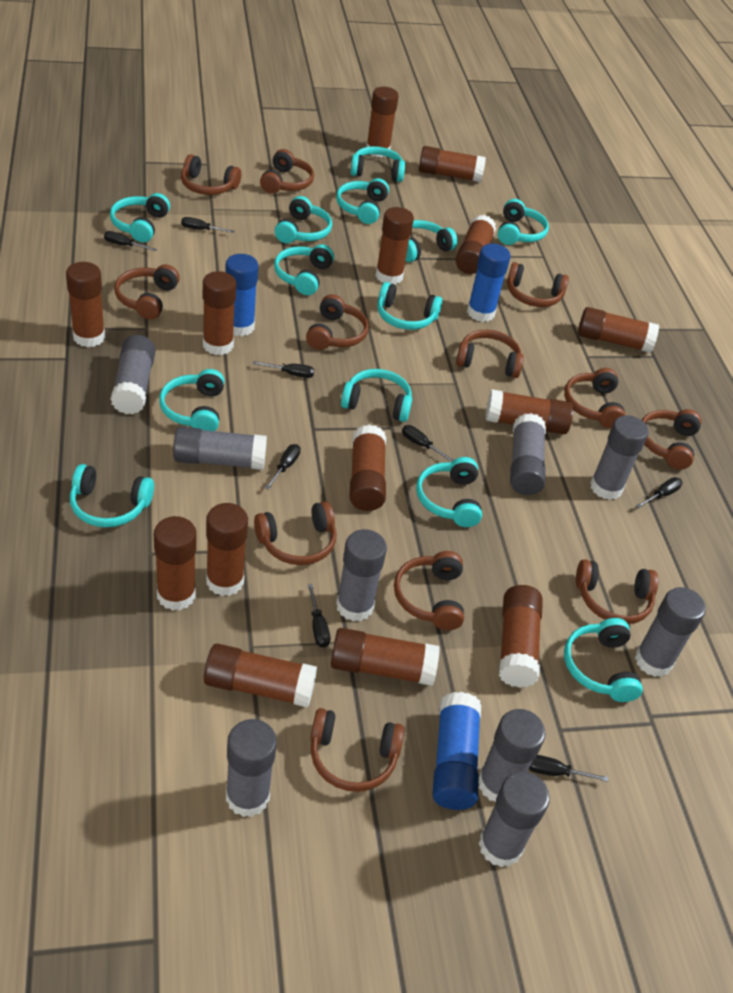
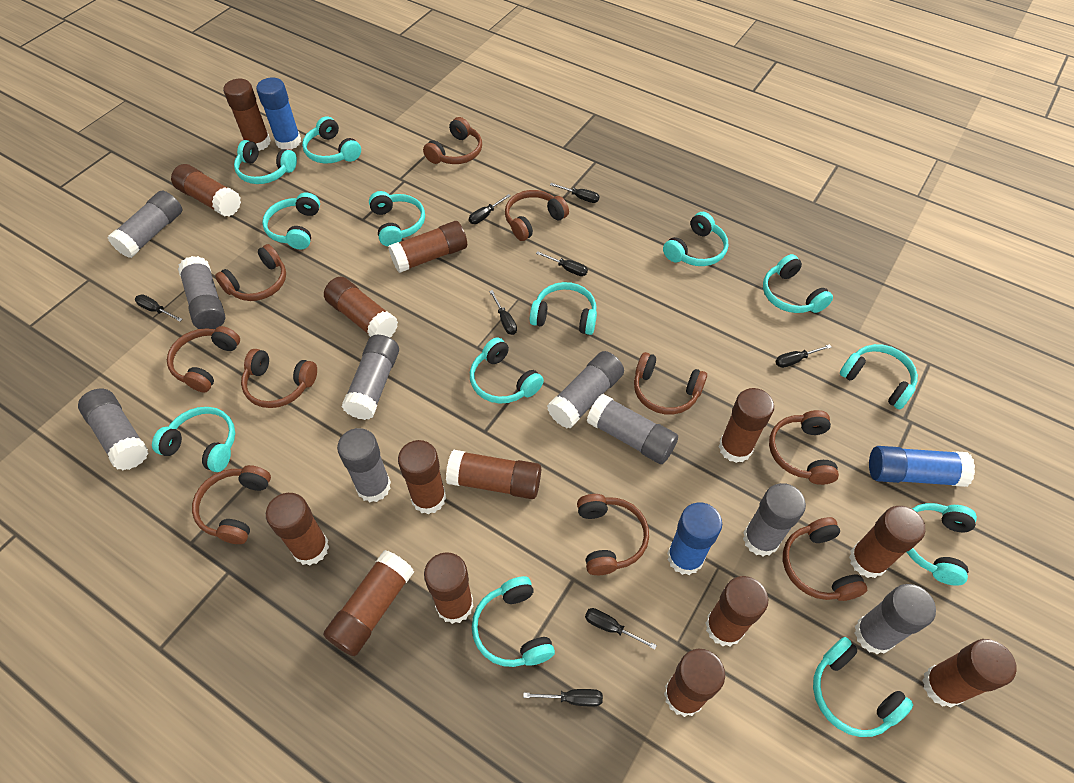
brown headphones: [115,264,180,320] [181,154,241,195] [254,501,337,565] [260,149,314,194] [306,294,369,350] [310,708,404,792] [394,551,464,630] [456,330,524,378] [507,262,569,307] [564,368,625,428] [576,559,658,624] [642,409,702,470] = 12 -> [167,326,240,392] [192,465,271,544] [215,244,286,301] [241,349,317,408] [423,117,482,164] [505,190,569,241] [577,494,649,575] [634,352,707,414] [769,410,839,485] [783,517,867,601] = 10

